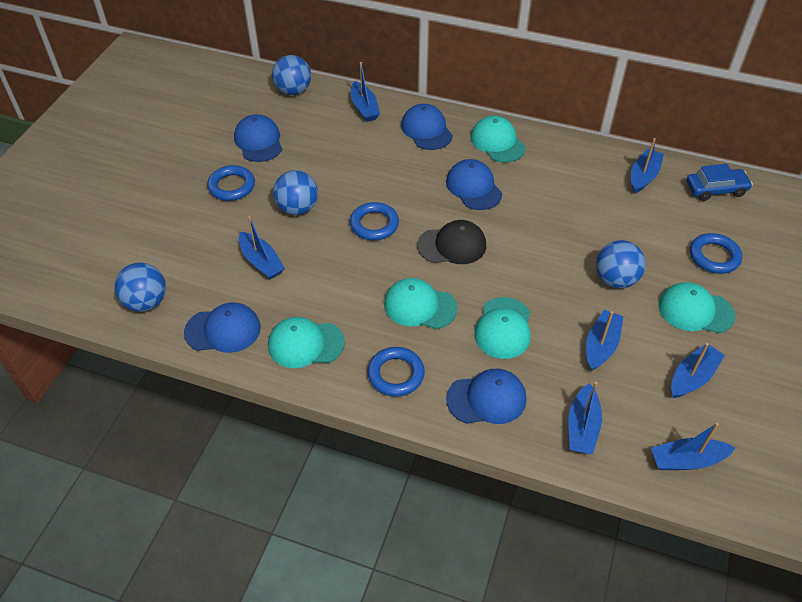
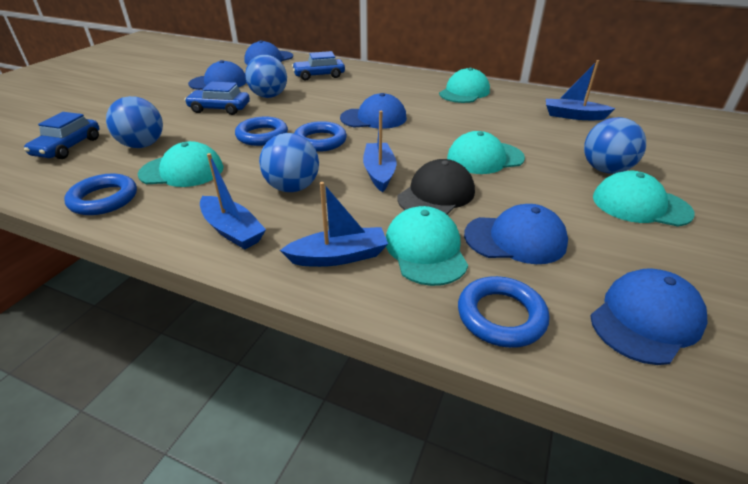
blue boat: [239,216,285,279] [351,62,380,122] [568,382,602,455] [586,310,624,371] [631,138,664,194] [651,423,735,470] [671,343,725,398] = 7 -> [200,153,266,249] [280,182,388,267] [363,111,396,192] [546,60,616,120] = 4
blue car: [686,164,753,201] = 1 -> [24,112,100,159] [185,82,250,115] [292,51,345,81] = 3

